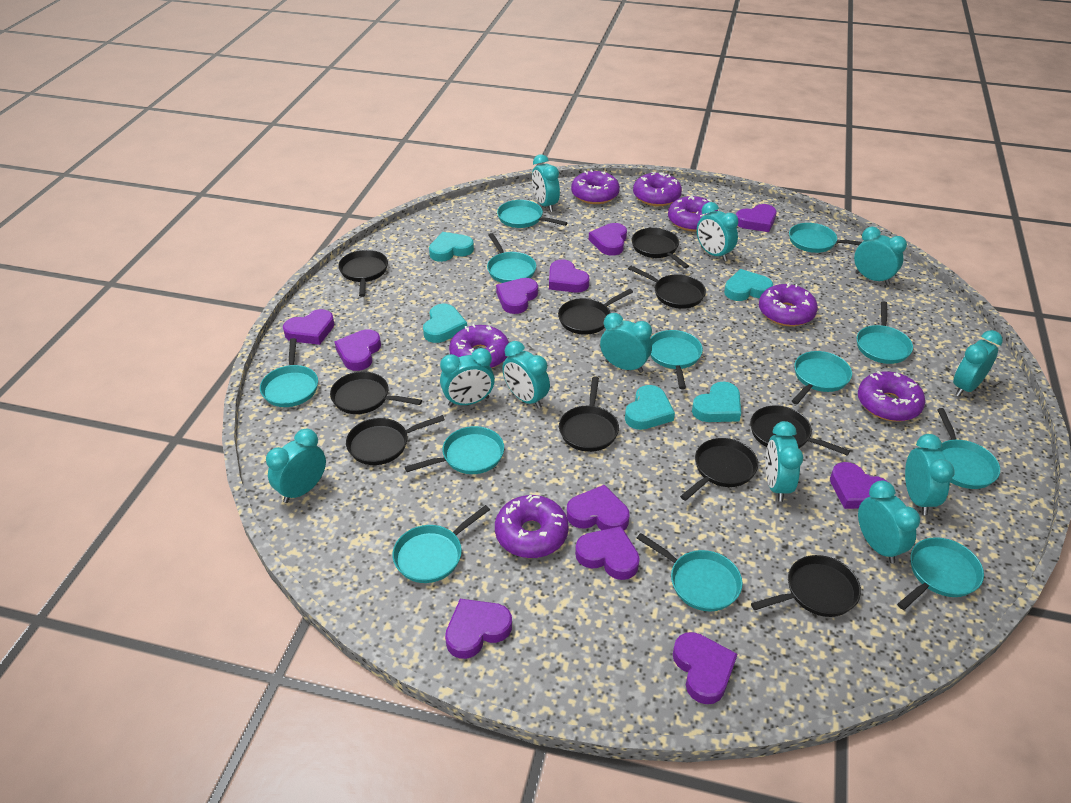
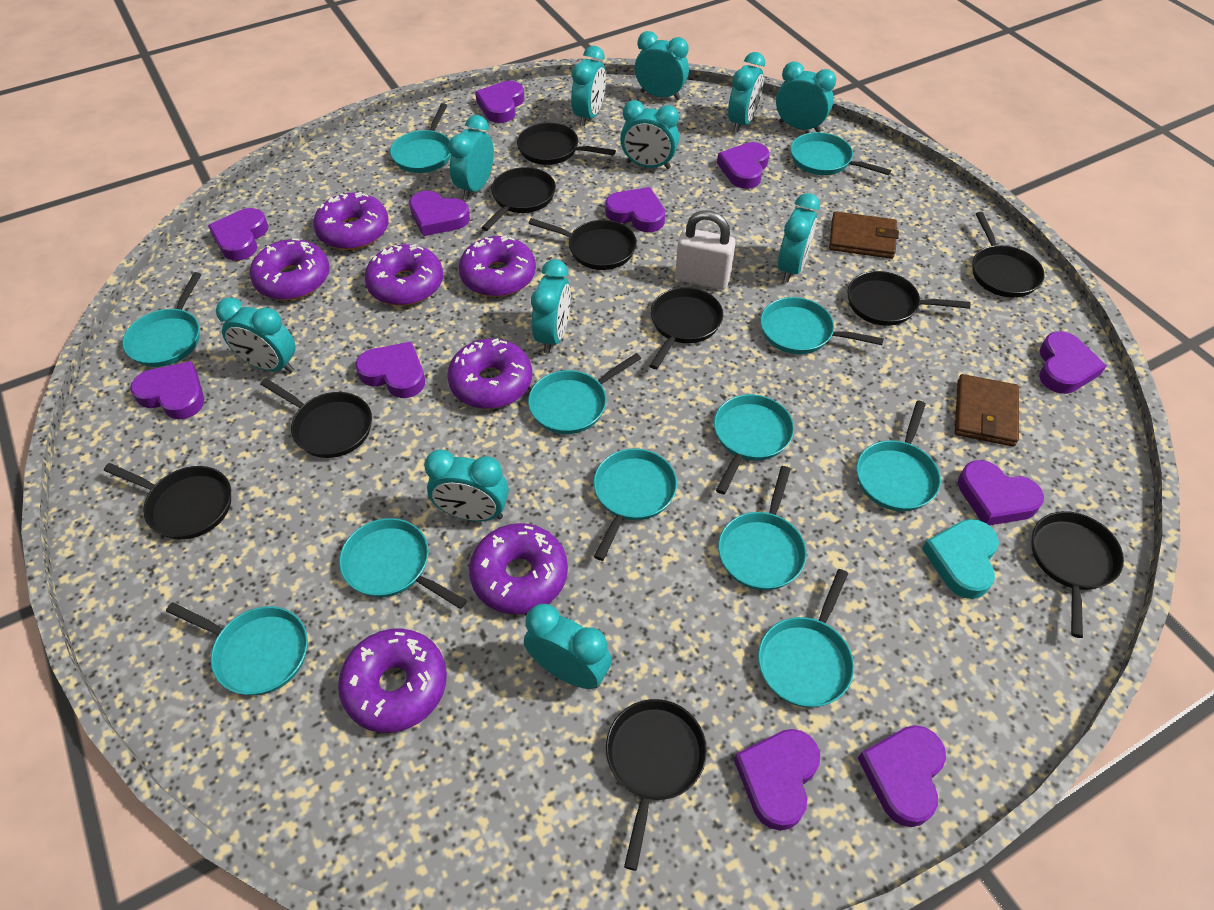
brown wallet: none = 0 -> [829,211,899,259] [955,374,1019,447] = 2
turquoise heart: [423,304,467,343] [429,232,474,262] [625,385,675,430] [692,382,741,422] [724,269,773,301] = 5 -> [922,519,999,599] = 1
white padlock: none = 0 -> [675,210,735,290] = 1

